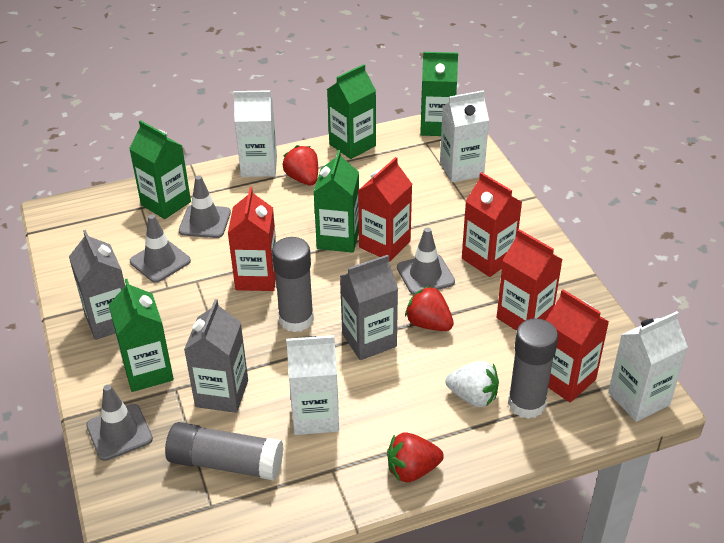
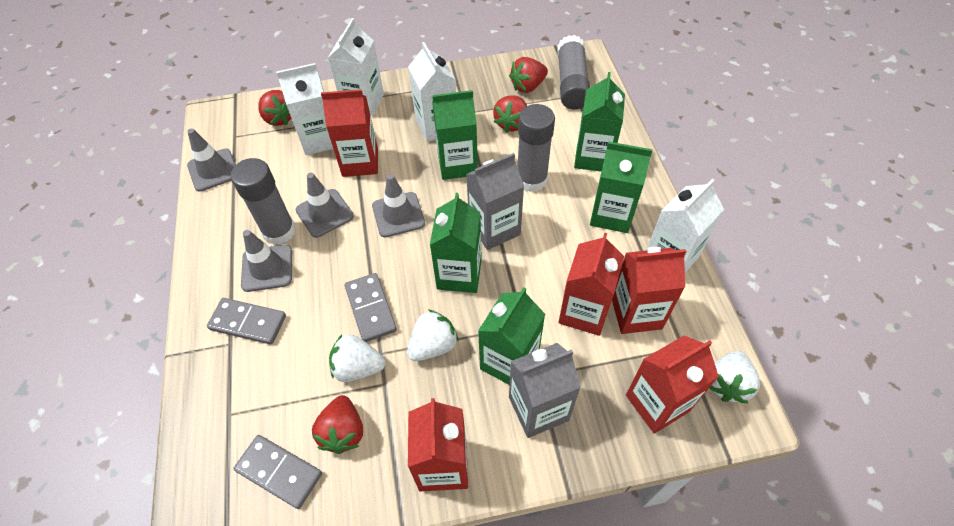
grey carton: [69,230,125,340] [184,299,248,413] [340,255,398,360] = 3 -> [466,153,524,250] [509,343,581,438] = 2
grey domino: none = 0 -> [207,298,286,345] [233,435,322,509] [345,273,397,342] = 3
red strawberry: [283,145,318,185] [387,432,444,483] [405,286,454,331] = 3 -> [258,90,291,126] [312,395,363,454] [493,95,527,133] [509,57,548,93] = 4
white strawberry: [446,361,499,407] = 1 -> [329,335,385,382] [407,310,459,361] [709,350,760,404] = 3

